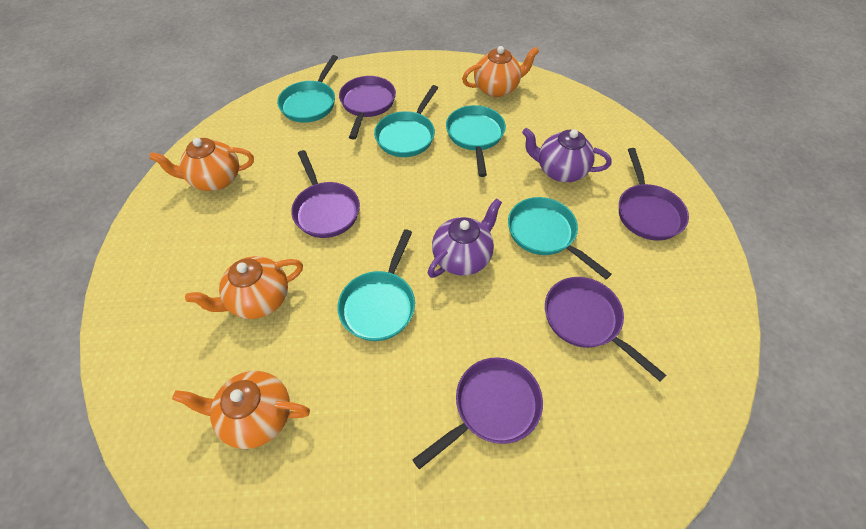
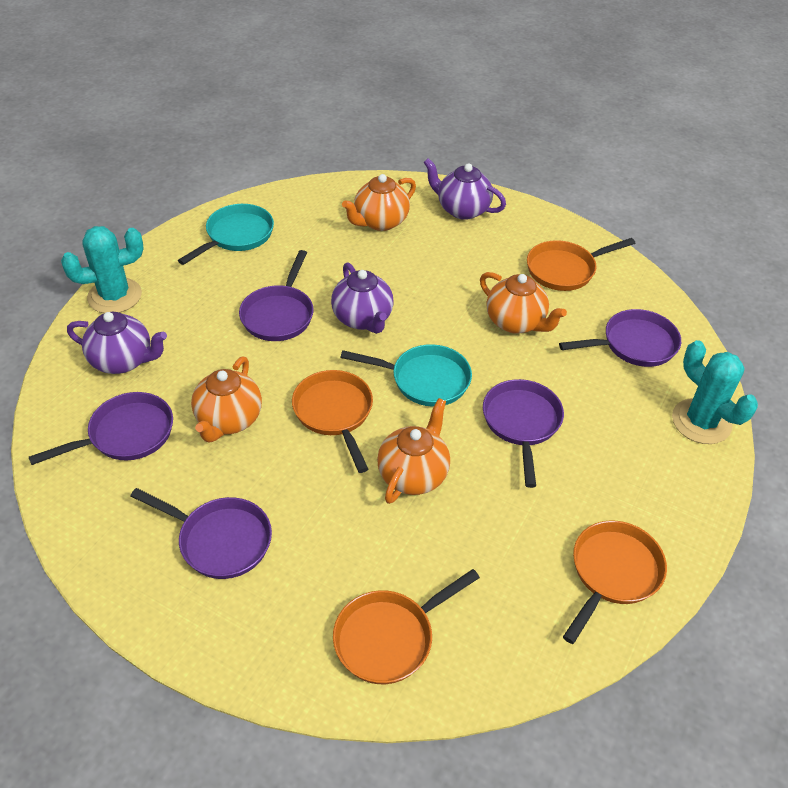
orange pan: none = 0 -> [292,370,373,473] [333,569,480,684] [527,238,635,291] [563,521,667,644] = 4
purple teapot: [428,198,502,278] [522,128,612,182] = 2 -> [67,312,167,374] [331,262,394,334] [424,158,506,220] = 3
turquoise cactus: none = 0 -> [61,226,144,313] [672,340,758,444] = 2
turquoise pan: [277,55,338,123] [338,229,415,341] [374,85,438,157] [446,105,506,177] [508,197,612,279] = 5 -> [178,204,274,265] [340,344,472,407] = 2

